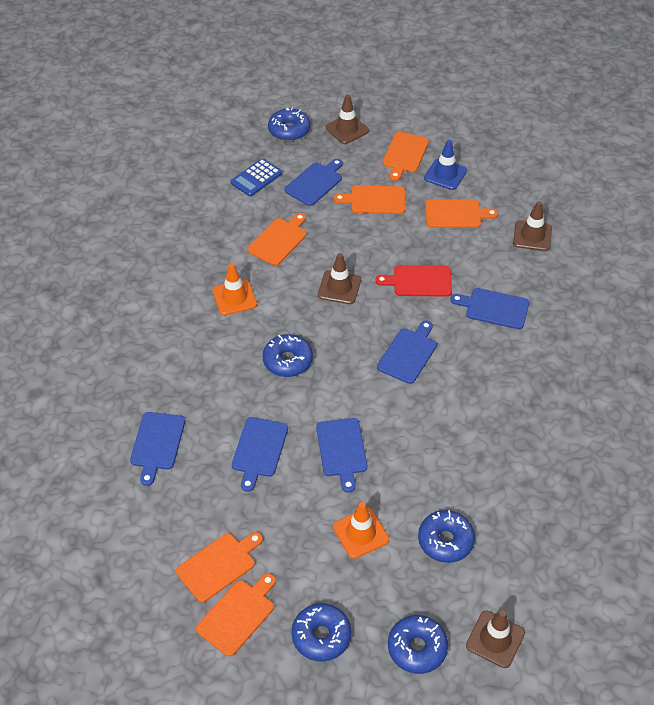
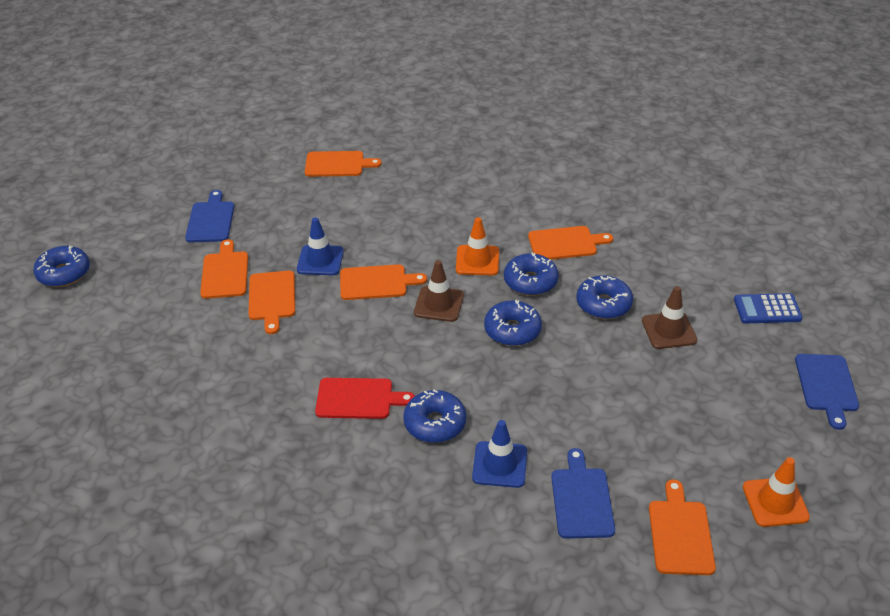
blue cutting board: [130,412,185,486] [232,417,288,492] [284,159,343,206] [316,418,367,493] [377,321,437,384] [451,288,529,329] = 6 -> [185,190,234,242] [551,448,615,539] [795,354,859,430] = 3
blue traffic cone: [424,140,467,190] = 1 -> [297,217,344,275] [472,420,527,488] = 2
brown traffic cone: [318,253,361,304] [325,95,369,144] [466,610,525,668] [513,201,552,251] = 4 -> [414,260,464,322] [642,286,697,349] = 2

